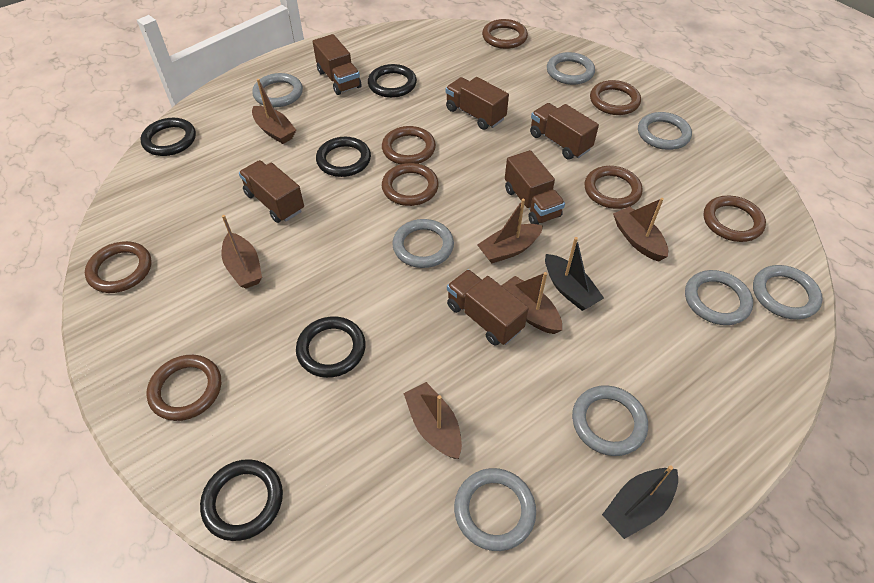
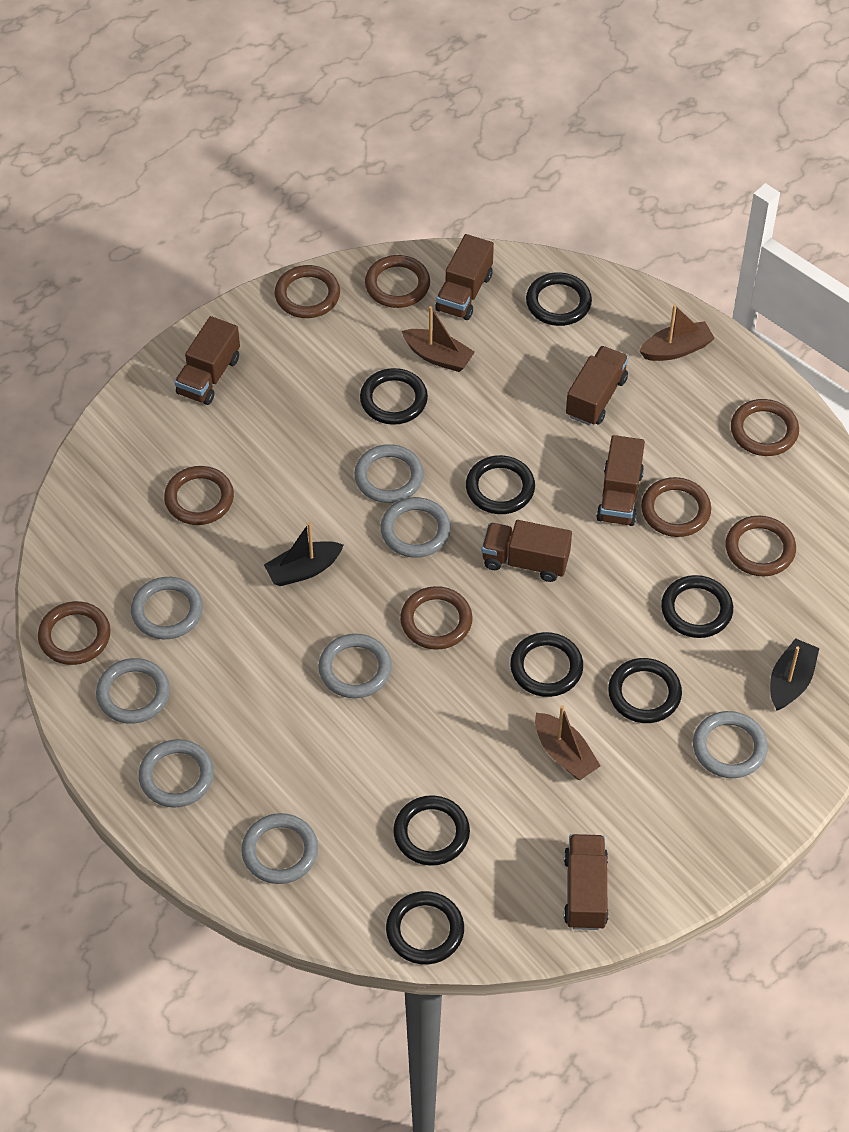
black ring: [140,118,196,156] [200,459,283,541] [296,316,366,378] [316,137,371,177] [368,64,417,98] = 5 -> [360,368,428,425] [386,891,464,965] [393,795,470,866] [466,455,535,514] [510,632,583,697] [526,272,592,326] [608,658,682,723] [661,575,733,638] = 8
brown boat: [222,215,262,289] [252,79,296,144] [403,382,462,459] [477,199,543,264] [501,272,562,334] [613,198,668,262] = 6 -> [402,306,475,372] [535,705,601,780] [639,305,715,361] = 3

